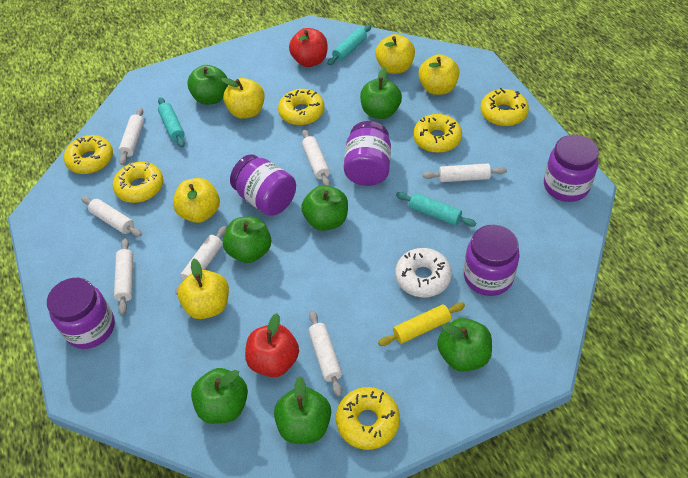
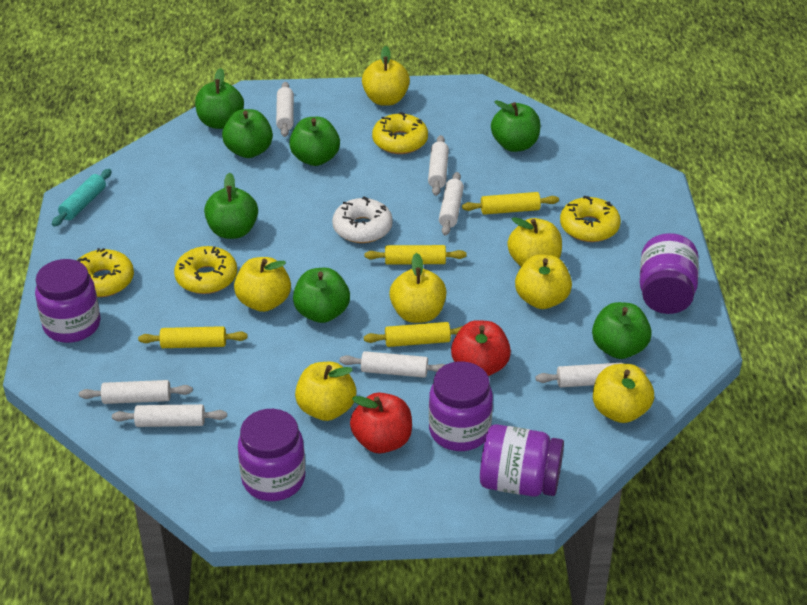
turquoise rolling pin: [158,97,185,147] [327,25,371,65] [396,192,476,227] = 3 -> [52,169,112,226] = 1
yellow apple: [173,178,220,223] [178,259,229,319] [221,78,265,119] [375,34,415,74] [418,54,459,95] = 5 -> [234,257,291,312] [295,362,357,421] [362,46,410,106] [389,253,447,323] [507,217,562,267] [515,254,572,309] [593,364,654,423] = 7
yellow donut: [64,135,113,174] [113,162,163,203] [278,89,325,125] [336,387,400,450] [413,114,462,153] [480,88,529,126] = 6 -> [76,248,134,297] [174,246,237,294] [372,112,428,154] [560,196,621,242] = 4
yellow rolling pin: [378,302,465,346] = 1 -> [138,326,248,348] [364,245,466,265] [364,322,463,347] [462,192,559,215] = 4

